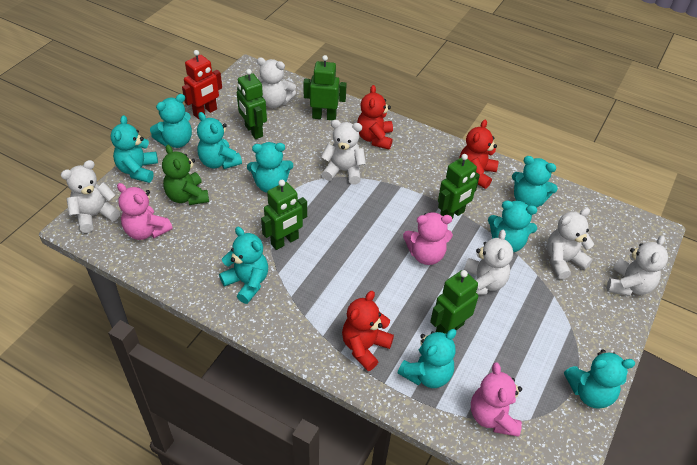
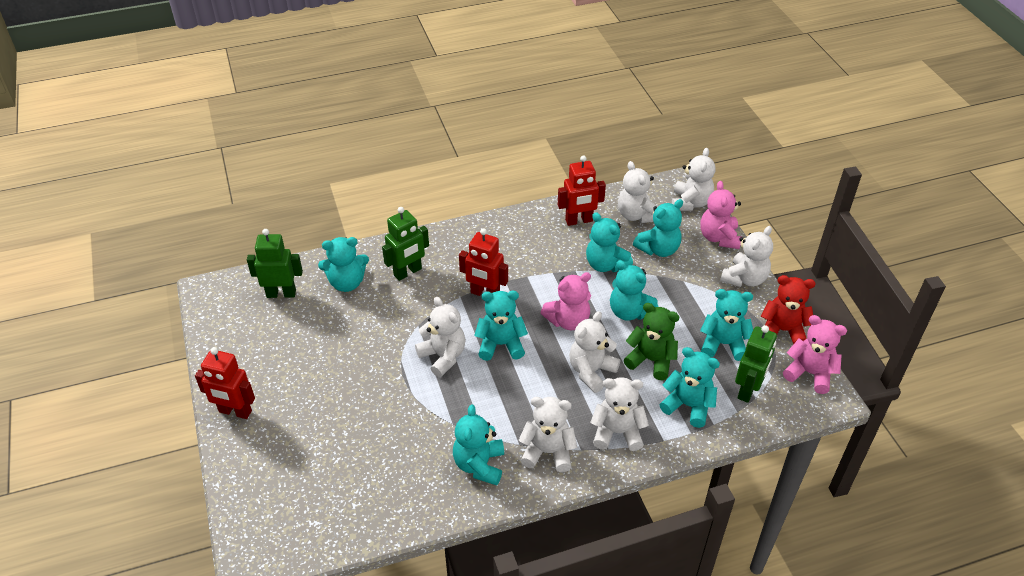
green robot: [237,69,267,139] [261,180,307,250] [303,55,347,121] [430,270,478,334] [438,154,480,220] = 5 -> [247,229,303,298] [382,207,429,281] [735,325,777,403] = 3
red robot: [182,50,222,119] = 1 -> [195,347,255,419] [459,228,508,296] [558,155,606,226] = 3
red teddy bear: [342,291,394,371] [357,85,393,149] [459,119,499,189] = 3 -> [761,275,816,344] = 1
turquoise teddy bear: [111,115,158,183] [150,94,192,148] [197,112,242,169] [219,227,268,304] [247,142,293,193] [397,329,456,388] [488,201,537,252] [512,156,558,208] [564,349,635,409] = 9 -> [318,237,369,292] [453,404,504,485] [474,291,528,361] [586,212,633,272] [610,260,658,321] [633,199,683,257] [659,347,720,428] [700,289,753,361] = 8
white teddy bear: [61,160,120,233] [257,57,296,108] [321,120,366,185] [464,230,513,295] [547,208,594,279] [607,235,668,296] = 6 -> [415,297,466,377] [519,397,577,472] [569,311,620,393] [590,377,649,451] [618,161,658,223] [672,148,716,211] [720,226,773,287] = 7

